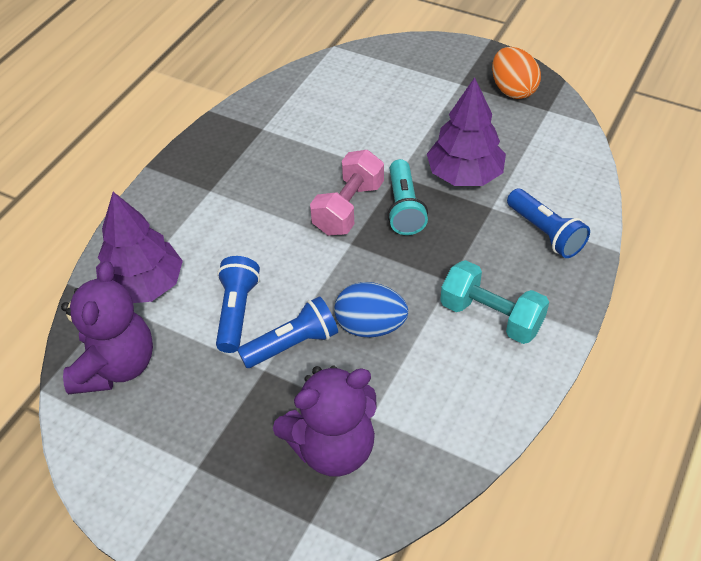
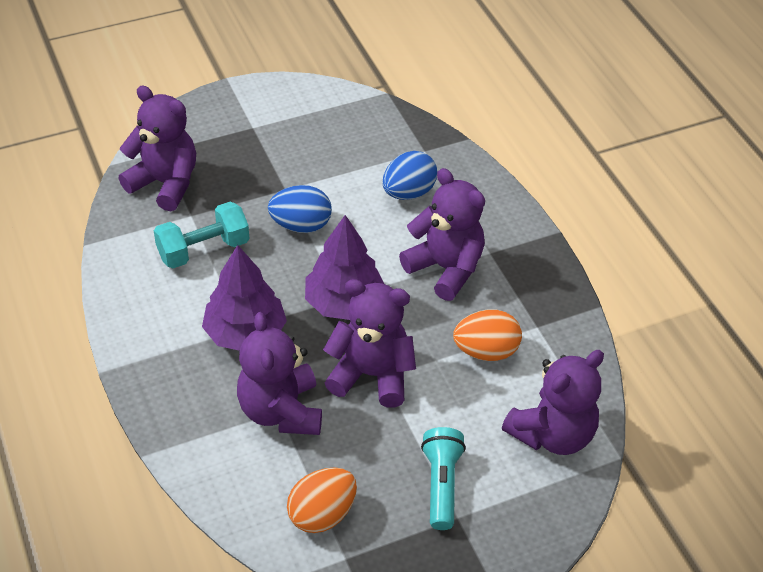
blue egg: [334,282,408,338] = 1 -> [268,185,332,233] [382,151,437,200] = 2
blue flashlight: [216,256,260,353] [237,296,338,368] [507,188,590,258] = 3 -> none = 0
orange egg: [492,47,541,99] = 1 -> [287,467,357,533] [453,310,522,361] = 2
pink dumbbell: [310,150,384,235] = 1 -> none = 0
purple teddy bear: [61,261,153,394] [273,366,377,477] = 2 -> [118,86,196,211] [237,312,322,435] [323,279,416,408] [399,168,485,301] [502,350,604,455] = 5

